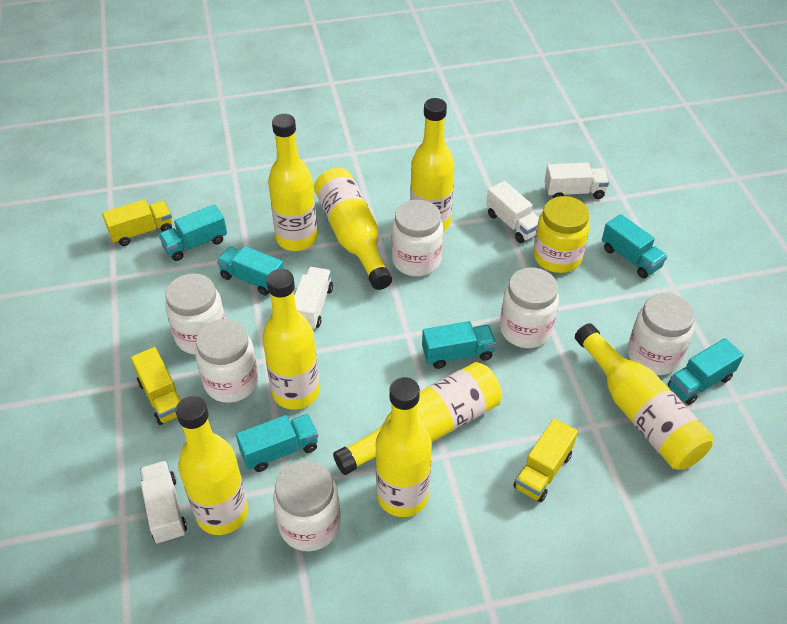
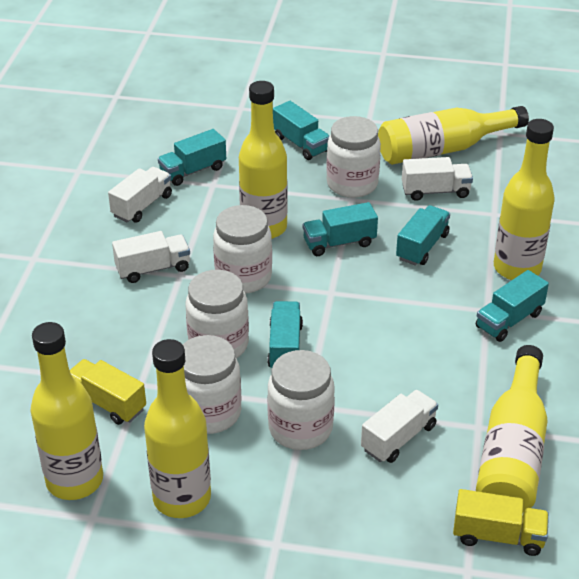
white jar: [165,273,226,354] [195,319,259,403] [273,461,341,551] [392,199,443,276] [500,268,559,348] [628,293,695,375] = 6 -> [183,335,242,434] [186,270,249,358] [213,205,272,293] [267,350,335,450] [326,116,381,198] = 5
yellow bottle: [176,396,248,535] [262,269,320,410] [268,114,317,251] [314,168,392,290] [333,362,502,475] [376,377,432,517] [410,98,454,232] [575,323,713,470] = 8 -> [30,322,103,500] [144,339,211,518] [239,81,288,239] [378,106,529,165] [476,345,548,512] [494,119,555,280] = 6
yellow jar: [533,196,590,273] = 1 -> none = 0
yellow truck: [102,199,173,246] [131,347,181,425] [513,418,578,502] = 3 -> [70,359,146,425] [453,489,549,556] = 2

